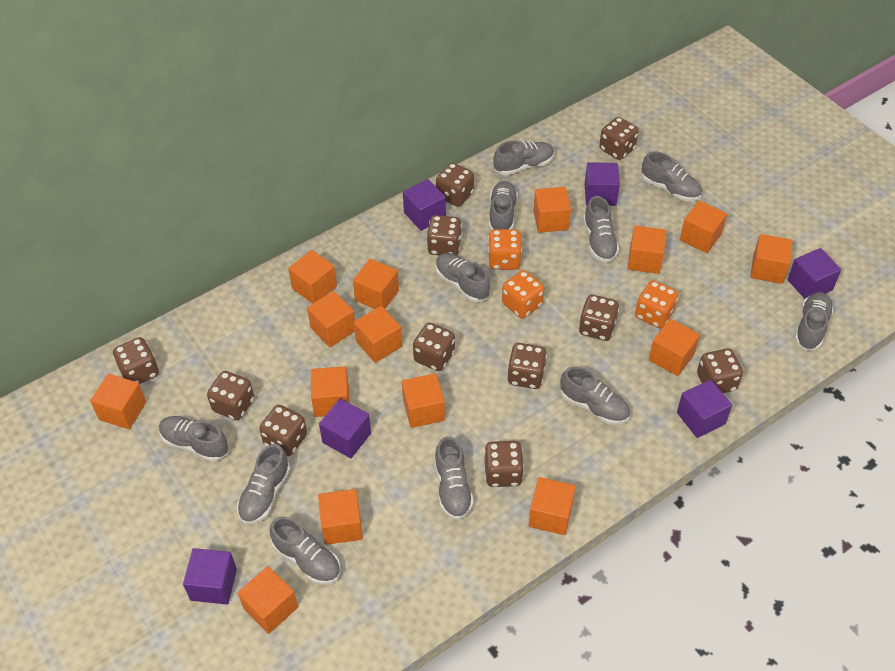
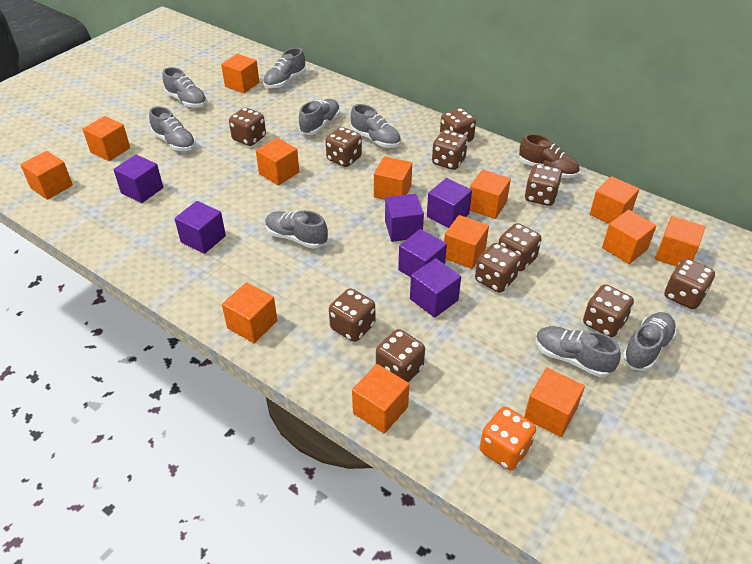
brown shoe: none = 0 -> [519,134,579,178] = 1
grey shoe: [159,416,228,462] [237,444,290,524] [270,517,340,585] [434,436,474,520] [435,253,490,302] [489,181,518,230] [493,140,554,175] [560,367,630,425] [583,196,619,263] [642,151,702,201] [795,292,834,351] = 11 -> [149,106,196,151] [162,67,207,108] [263,48,306,88] [265,210,328,249] [299,99,340,135] [351,104,401,148] [536,326,621,377] [622,312,677,371] = 8
orange cube: [90,374,146,429] [238,566,298,634] [288,250,337,304] [307,291,355,347] [311,366,349,417] [318,489,363,545] [353,259,399,309] [354,306,402,363] [402,373,445,428] [529,477,576,535] [533,187,571,233] [628,225,666,274] [649,319,700,376] [680,200,727,253] [750,234,793,284] = 15 -> [20,151,73,200] [83,116,130,161] [221,54,259,93] [222,282,277,343] [256,138,299,185] [352,364,409,433] [374,157,412,200] [444,215,489,269] [470,169,511,219] [524,368,585,437] [590,176,639,224] [602,210,657,264] [655,216,705,266] = 13
orange dice: [488,229,522,270] [502,270,544,318] [635,280,678,328] = 3 -> [480,407,536,470] = 1

